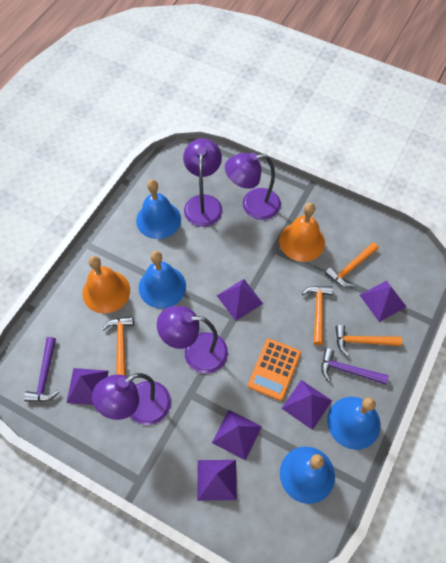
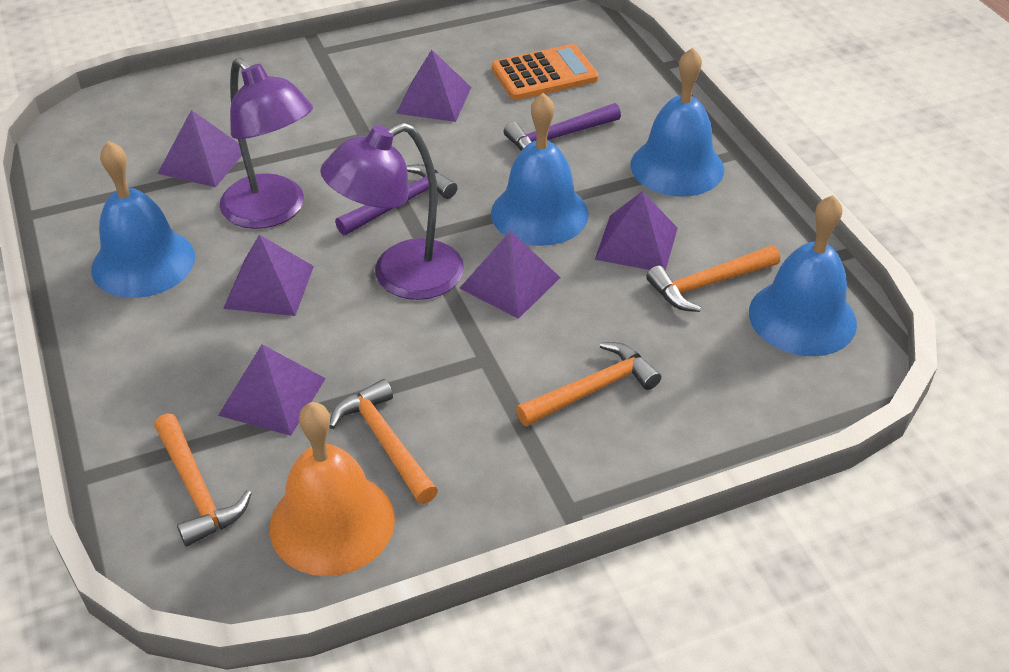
orange bell: [82,256,130,314] [279,203,325,262] = 2 -> [270,402,395,576] = 1
purple lamp: [92,373,171,425] [157,306,228,373] [183,138,223,227] [225,152,281,220] = 4 -> [219,58,313,229] [320,123,464,300] = 2

